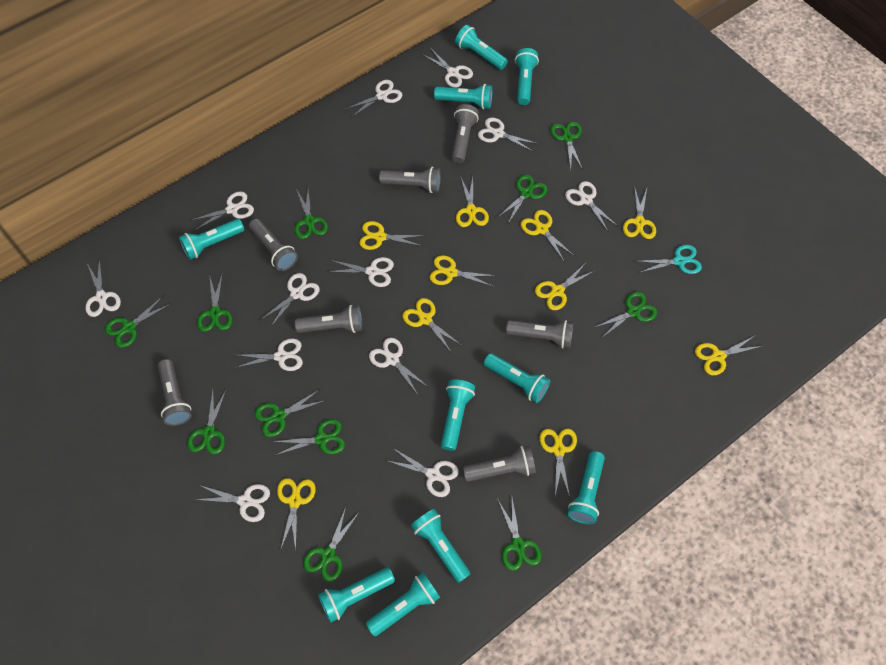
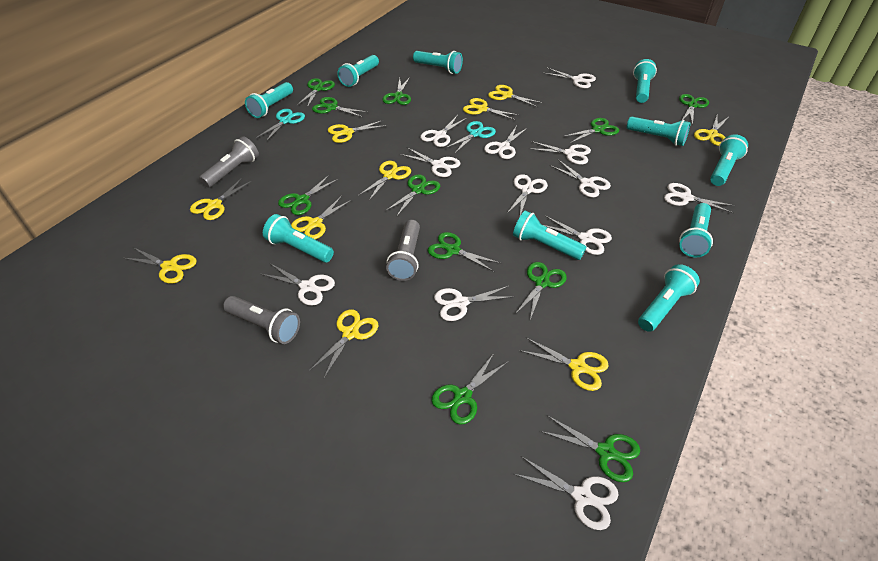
grey flashlight: [157,359,192,426] [249,219,298,271] [295,305,362,333] [379,167,441,193] [451,104,479,163] [463,445,536,482] [506,320,573,349] = 7 -> [199,136,259,188] [223,296,300,344] [386,220,420,281] = 3
turquoise scissors: [636,245,702,274] = 1 -> [256,109,305,142] [446,121,496,154] = 2

